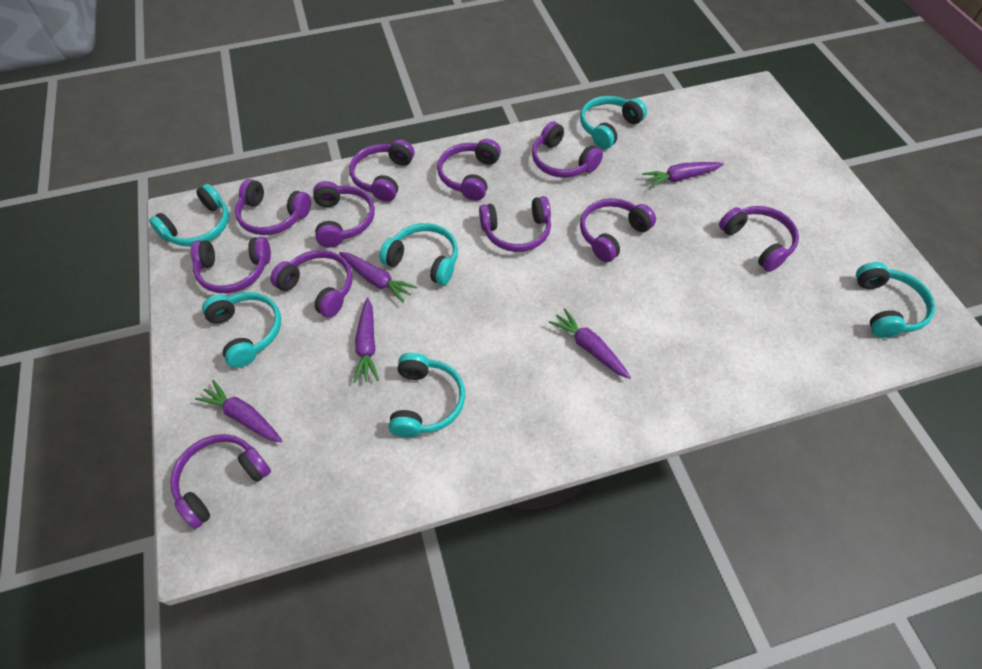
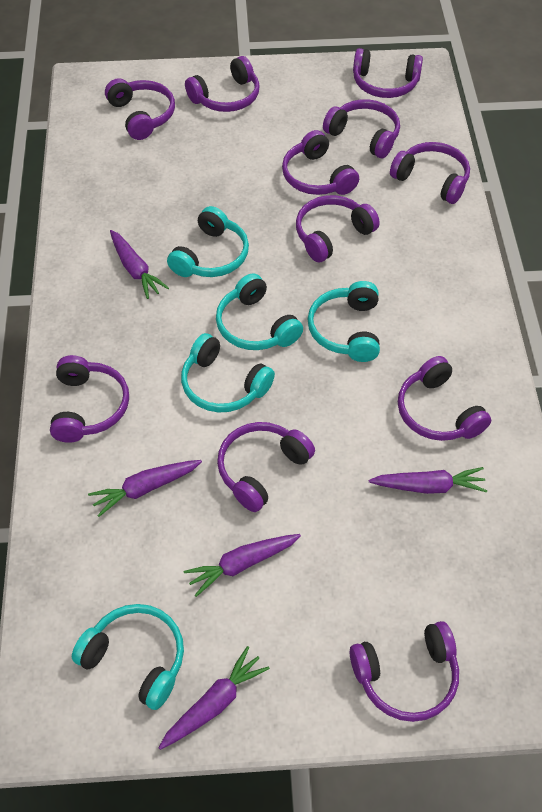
turquoise headphones: [149,184,229,247] [202,292,281,368] [379,223,458,285] [389,353,465,438] [580,96,647,149] [856,262,935,338] = 6 -> [72,604,184,710] [167,206,249,277] [181,333,275,413] [216,273,303,350] [308,281,380,362] = 5

